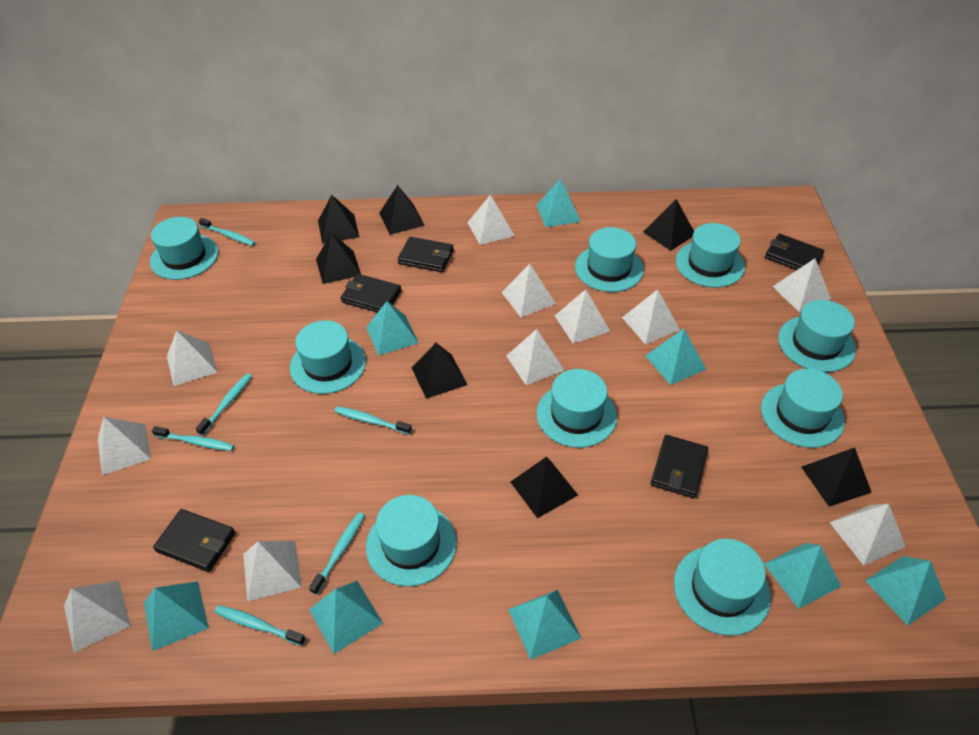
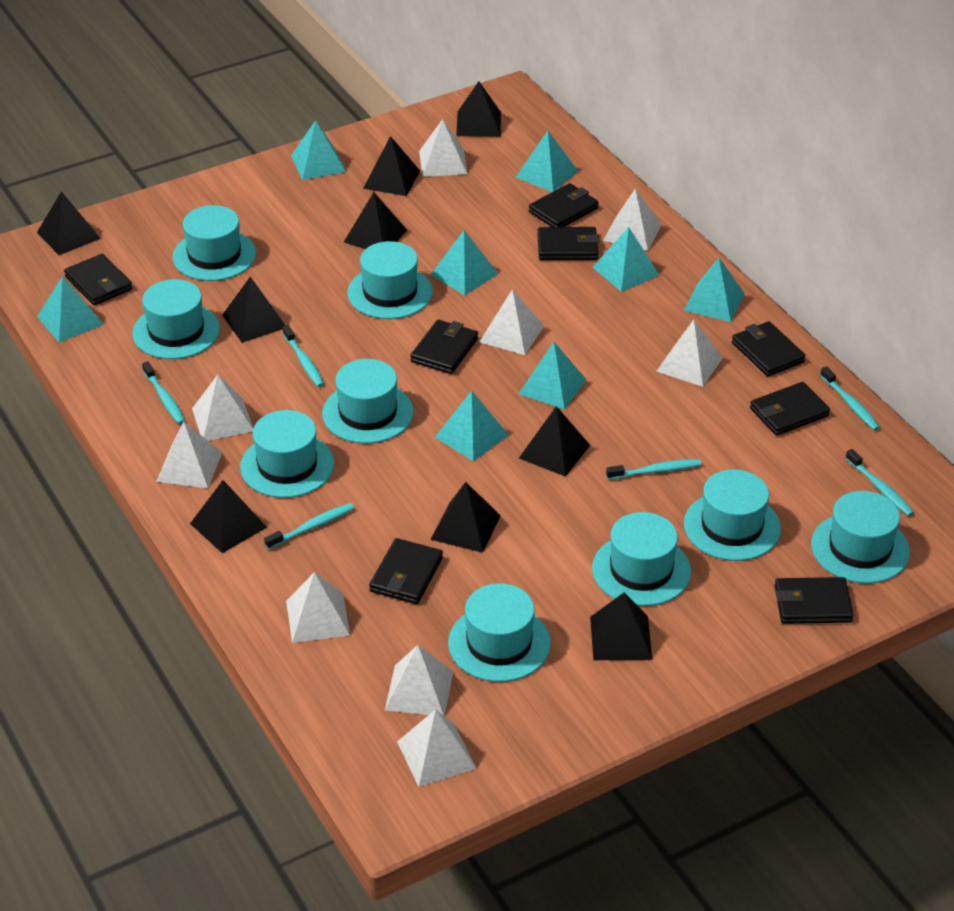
black pyramid: [316,233,361,284] [318,195,359,244] [379,185,425,235] [412,343,468,399] [511,457,578,518] [643,199,694,251] [801,447,872,507] = 7 -> [37,191,101,255] [190,480,267,553] [222,277,286,343] [344,192,407,249] [363,136,420,196] [431,482,501,553] [456,81,501,137] [519,406,590,477] [590,592,652,660] = 9
black wallet: [153,509,235,572] [341,274,401,313] [398,237,454,272] [651,435,708,498] [765,234,825,270] = 5 -> [64,254,133,305] [369,538,443,604] [410,320,478,374] [529,183,599,227] [537,227,599,260] [732,321,806,377] [750,382,830,436] [775,577,854,624] = 8
white pyramid: [64,581,131,652] [98,417,151,475] [167,330,217,386] [243,541,302,602] [467,195,515,245] [501,264,556,317] [506,329,564,385] [555,289,610,343] [622,289,680,344] [773,259,831,312] [829,504,906,566] = 11 -> [156,421,223,488] [192,375,253,441] [286,572,350,643] [385,645,453,716] [397,709,477,787] [419,119,468,177] [479,289,544,355] [603,188,662,251] [656,320,723,387] = 9

